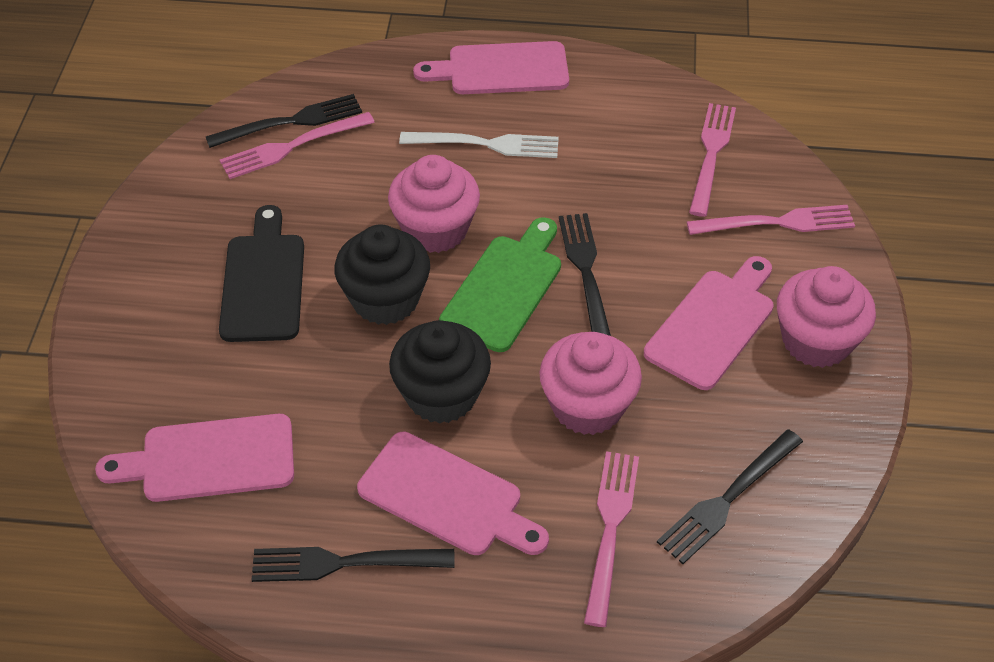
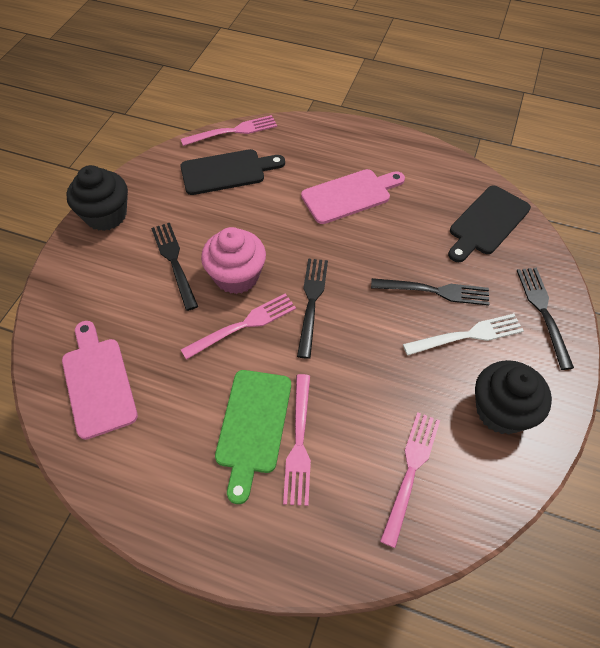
black cutting board: [219,205,304,342] = 1 -> [180,149,285,195] [448,185,531,262] = 2
pink cupcake: [388,155,480,253] [540,332,642,435] [777,266,876,368] = 3 -> [201,227,266,294] = 1
pink cutting board: [95,414,294,502] [357,432,549,555] [413,41,569,94] [644,256,774,390] = 4 -> [62,321,138,440] [301,169,405,224] = 2

